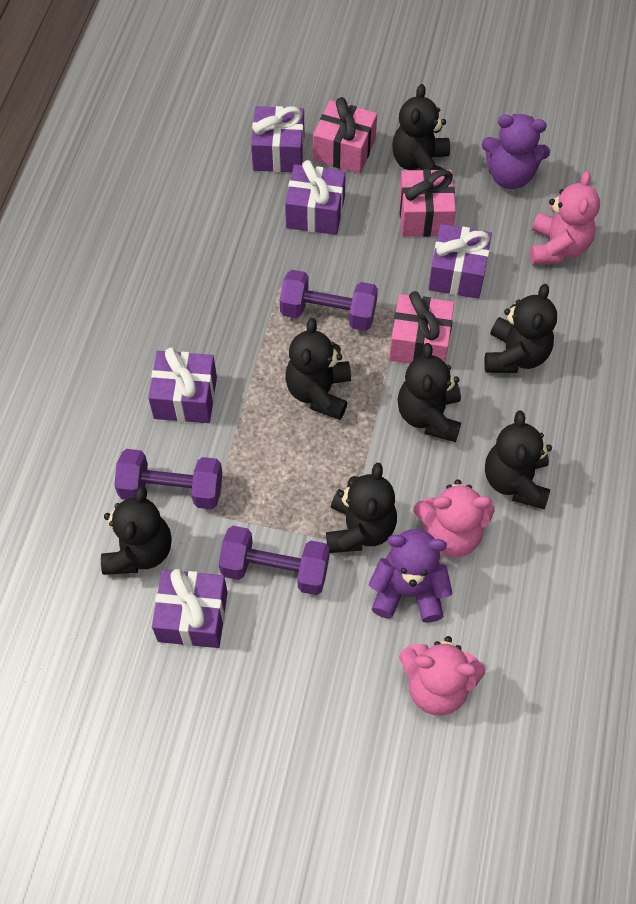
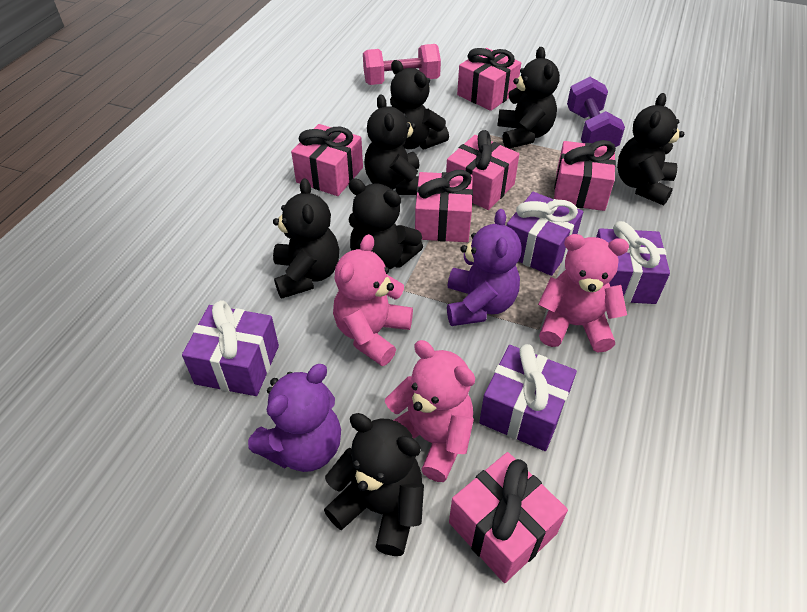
pink dumbbell: none = 0 -> [363,44,441,85] = 1
pink gift: [313,97,377,174] [389,291,454,364] [399,169,456,237] = 3 -> [291,124,363,196] [415,170,473,242] [446,130,519,210] [449,452,568,583] [457,48,521,111] [554,140,616,211] = 6
purple dumbbell: [114,449,223,509] [219,526,330,595] [280,270,378,331] = 3 -> [567,77,625,147] = 1
purple gift: [148,347,217,423] [152,569,228,648] [251,106,304,172] [285,160,346,235] [428,224,492,299] = 5 -> [182,300,279,396] [479,344,577,451] [507,192,583,276] [596,221,670,304] = 4

